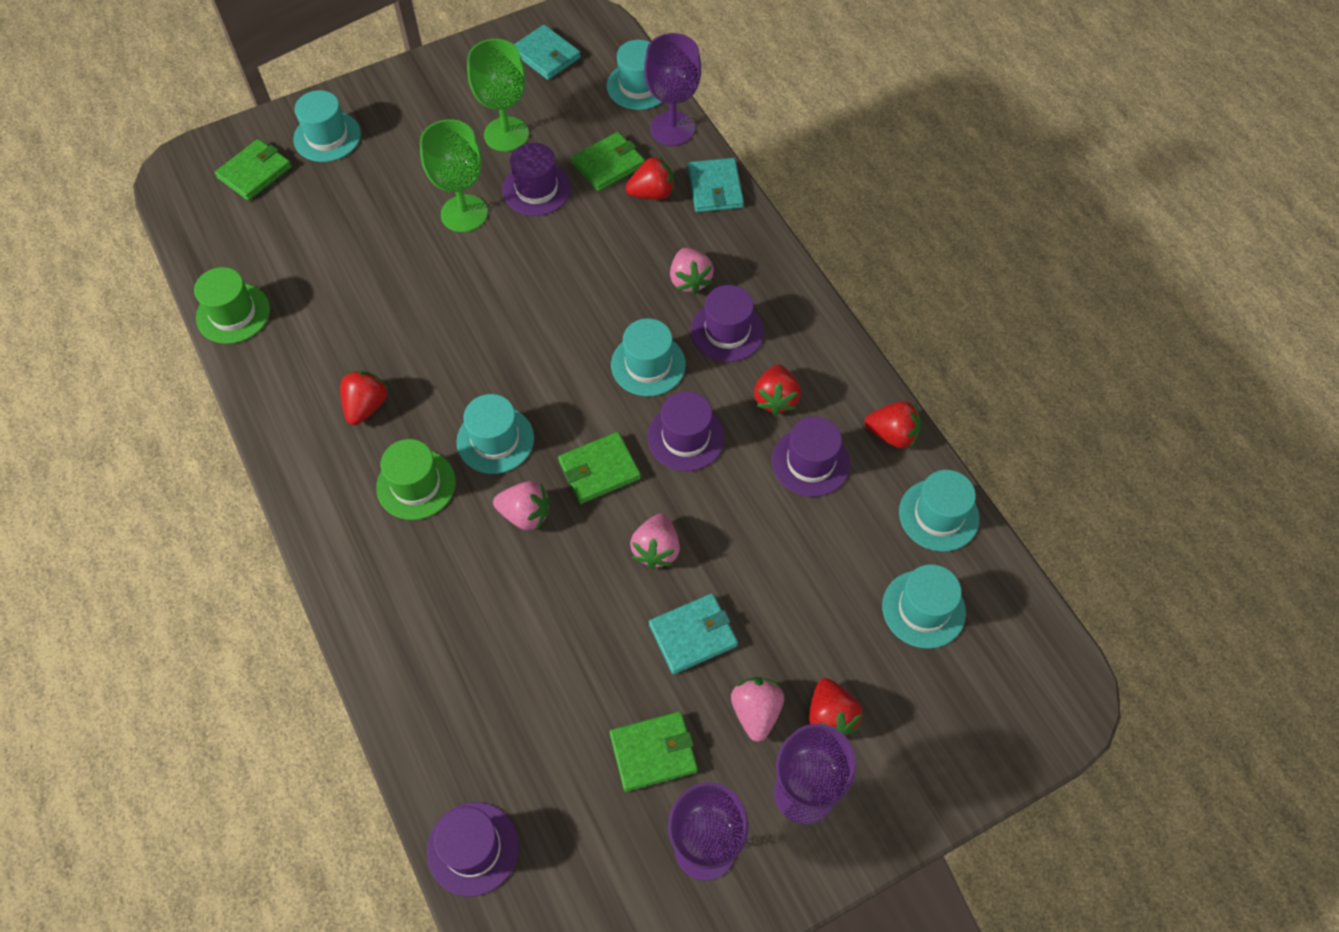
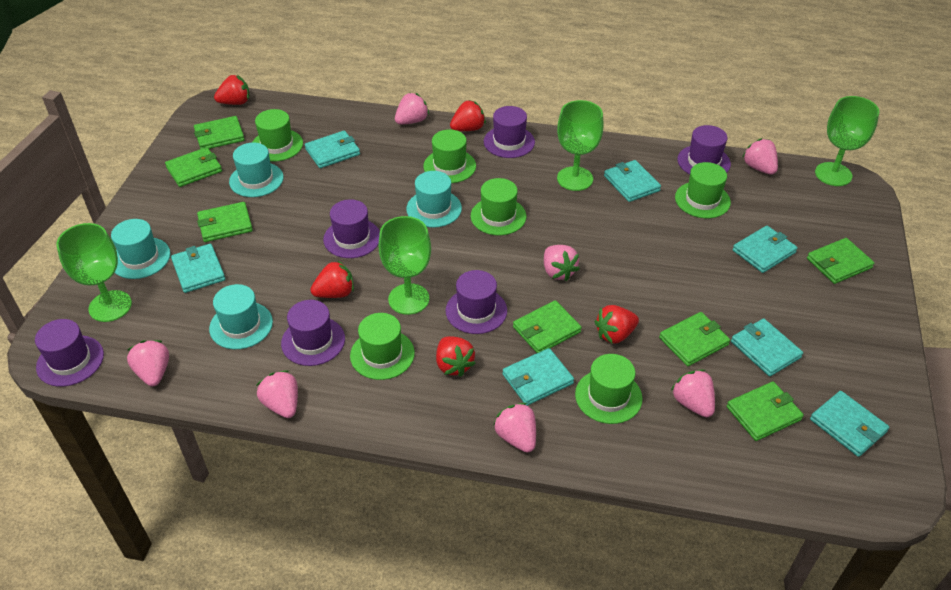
green goblet: [420,119,488,232] [467,39,529,152] = 2 -> [56,223,132,322] [379,216,431,315] [557,100,604,191] [815,96,879,186] = 4
green hat: [194,267,270,344] [376,439,456,520] = 2 -> [252,109,303,162] [350,313,415,380] [423,129,476,183] [471,178,526,235] [575,354,643,424] [675,162,731,218] = 6
green wallet: [215,139,292,201] [558,432,641,504] [571,132,645,192] [609,711,698,792] = 4 -> [165,147,222,187] [194,116,245,149] [197,202,253,242] [513,300,582,353] [659,312,730,366] [727,381,804,441] [807,238,875,284] = 7
pink strawberry: [493,481,550,531] [630,513,680,569] [670,248,714,295] [731,677,784,742] = 4 -> [127,340,169,386] [257,370,298,418] [395,93,429,125] [493,403,536,453] [544,245,580,281] [671,370,715,417] [743,138,778,175] = 7
purple goblet: [644,33,701,146] [668,782,749,881] [774,724,856,824] = 3 -> none = 0
purple hat: [427,802,519,897] [502,143,571,216] [647,391,725,471] [691,285,764,362] [772,417,850,497] = 5 -> [35,319,104,387] [281,300,345,366] [323,199,380,258] [446,270,507,334] [484,106,535,158] [678,125,731,174] = 6
turquoise hat: [293,90,361,162] [457,394,534,474] [607,40,662,110] [611,318,686,396] [882,564,966,649] [899,470,979,552] = 6 -> [111,219,170,279] [209,284,273,349] [229,142,284,197] [406,171,462,228] = 4
turquoise wallet: [514,25,581,80] [649,593,738,674] [688,158,744,212] = 3 -> [171,244,225,293] [305,130,360,168] [502,348,574,406] [604,160,661,202] [731,319,803,376] [733,226,798,273] [810,391,889,457] = 7

